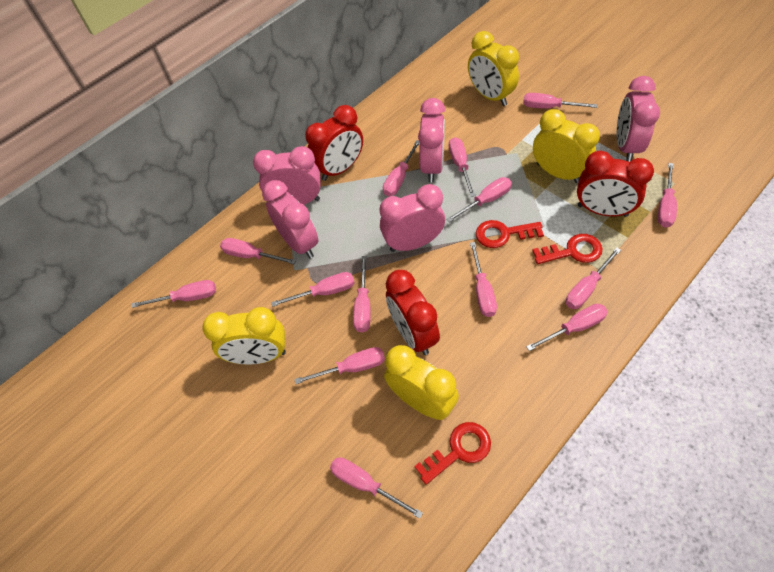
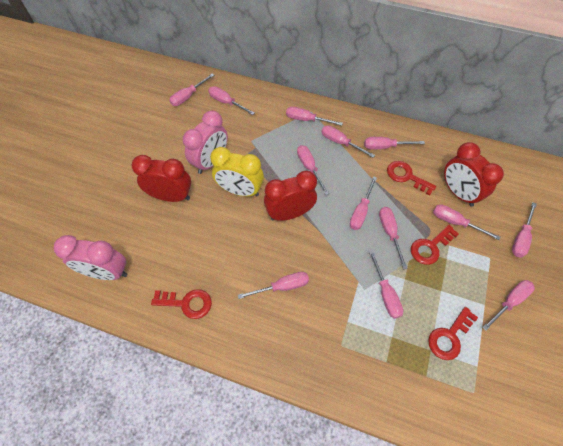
pink clock: [253,146,321,205] [262,180,318,258] [380,184,445,252] [418,98,445,182] [617,76,660,162] = 5 -> [54,235,128,280] [183,111,228,174] = 2
pink screwdriver: [131,280,216,308] [220,238,296,265] [271,272,354,307] [294,347,385,384] [330,457,423,519] [353,256,371,332] [383,140,420,196] [446,177,512,222] [449,137,475,197] [470,242,497,317] [523,93,597,109] [526,304,608,351] [566,247,621,309] [658,163,677,227] = 14 -> [169,74,214,106] [208,86,255,115] [238,272,309,299] [286,106,343,126] [297,145,329,195] [321,125,375,158] [350,176,377,230] [364,137,425,150] [369,250,403,319] [379,207,408,269] [433,204,500,240] [482,280,535,331] [512,202,537,258] = 13
red key: [415,422,491,485] [476,220,544,248] [532,234,603,264] = 3 -> [151,289,212,319] [387,161,436,196] [411,225,459,265] [428,307,478,360] = 4
yellow clock: [202,307,286,365] [384,345,459,420] [468,31,519,106] [533,109,600,183] = 4 -> [210,147,264,197] = 1

